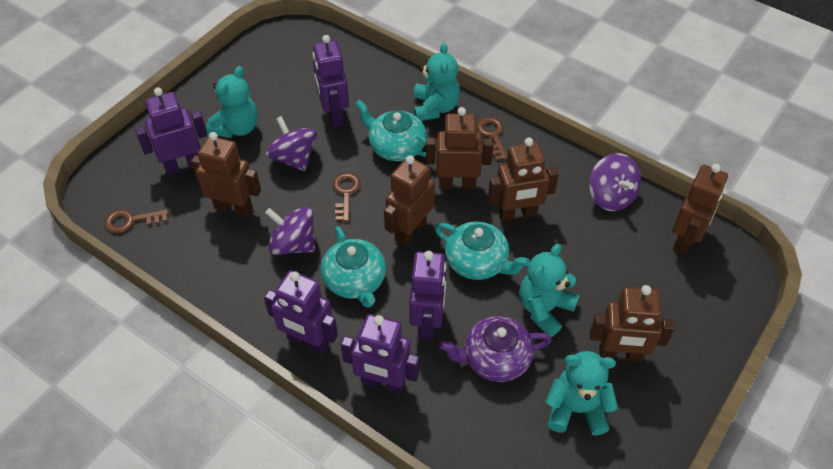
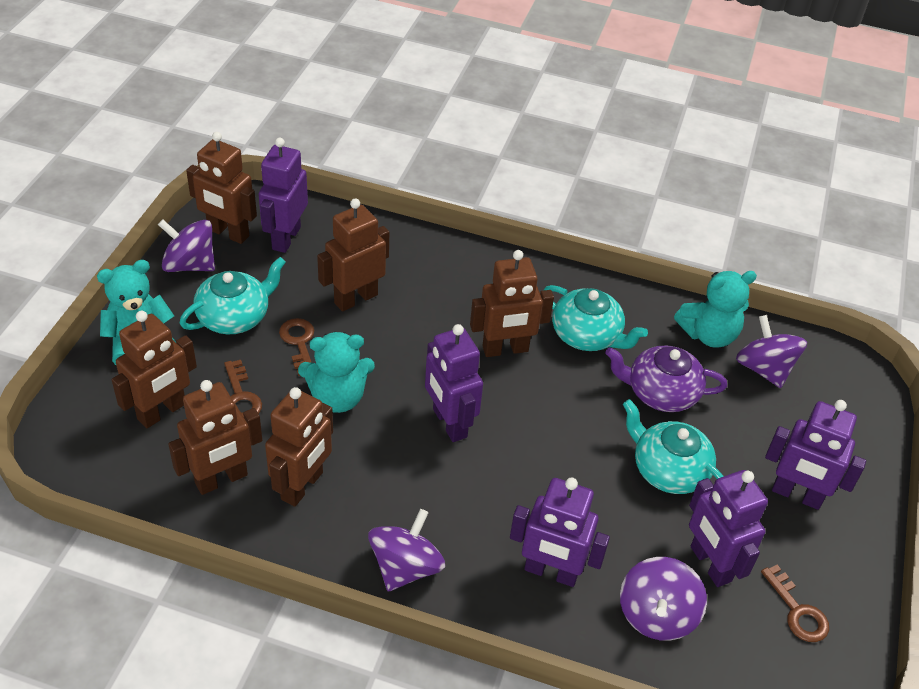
purple spinning top: [265,207,315,255] [266,116,317,171] [589,153,641,211] = 3 -> [158,219,215,272] [368,509,445,592] [620,557,707,641] [736,315,807,388] = 4
turquoise teddy bear: [206,66,258,138] [413,43,460,121] [519,244,579,337] [545,351,618,435] = 4 -> [97,260,176,365] [298,332,375,413] [674,271,757,348] = 3

